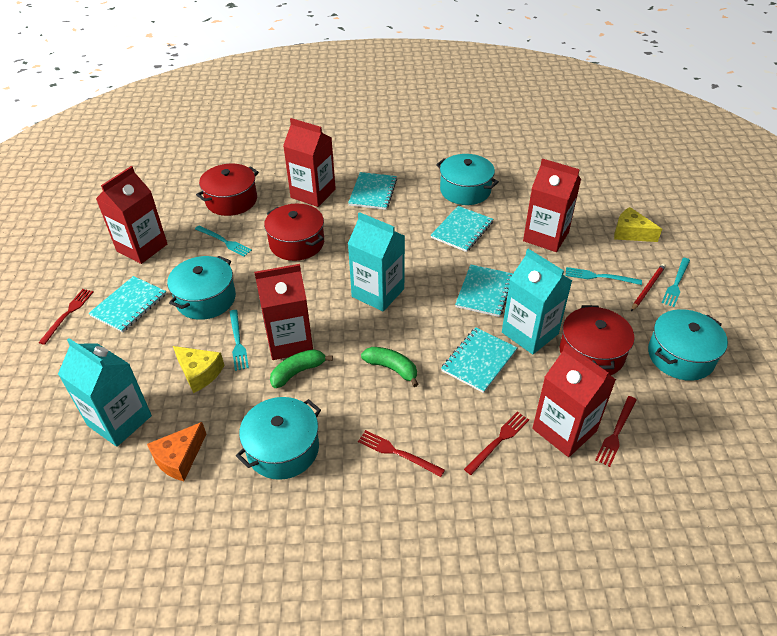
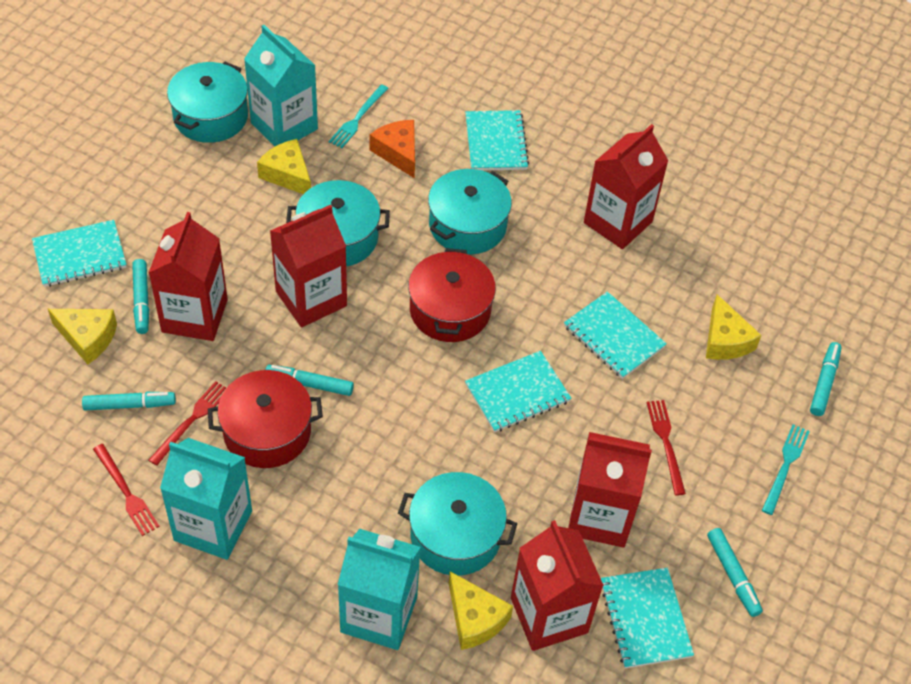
green banana: [270,349,333,388] [361,347,418,387] = 2 -> none = 0
red fork: [38,289,93,345] [358,430,445,477] [464,412,529,475] [595,396,637,467] = 4 -> [93,444,160,536] [149,381,226,466] [647,400,686,495] = 3
red pencil: [631,264,666,311] = 1 -> none = 0
red pot: [196,163,259,216] [264,204,324,261] [560,305,634,375] = 3 -> [208,370,323,468] [408,248,496,342] = 2
turquoise fork: [195,226,252,256] [229,310,249,371] [565,267,642,285] [662,258,690,307] = 4 -> [329,84,388,148] [762,424,810,515] = 2
turquoise marker: none = 0 -> [82,392,176,410] [132,259,149,334] [265,365,354,396] [707,528,763,617] [810,342,842,416] = 5
yellow cheese: [173,346,224,393] [614,207,662,242] = 2 -> [48,309,117,364] [257,139,311,194] [449,571,513,650] [706,294,762,360] = 4

